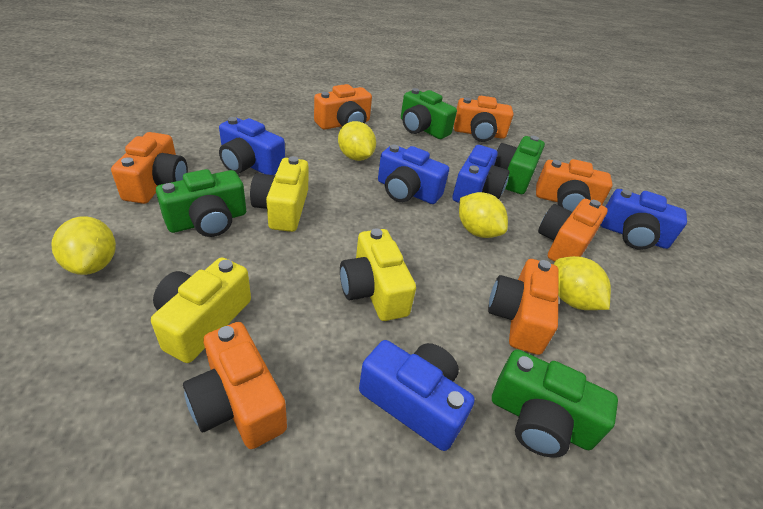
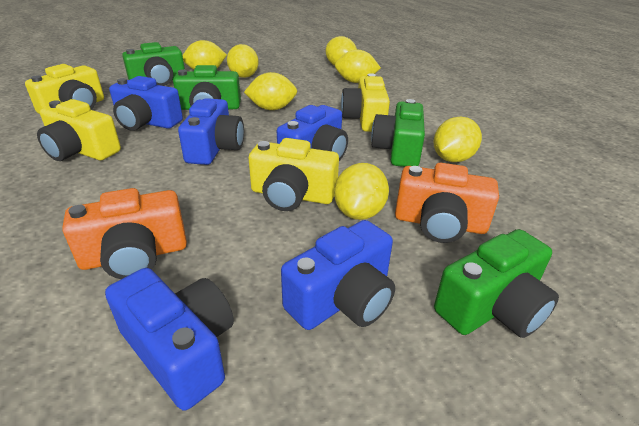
orange camera: [111,132,188,204] [183,322,287,449] [314,84,372,130] [454,96,513,142] [488,259,559,355] [536,159,613,212] [538,199,608,262] = 7 -> [62,188,187,279] [395,163,499,243] = 2
yellow camera: [151,257,251,363] [250,156,308,232] [340,228,416,321] = 3 -> [25,64,104,114] [37,99,121,161] [249,138,339,211] [341,73,390,132] = 4
yellow lemon: [52,216,116,275] [338,121,376,161] [459,192,508,238] [554,256,611,310] = 4 -> [182,40,227,70] [227,44,259,78] [244,72,297,110] [326,36,357,66] [334,163,389,220] [335,50,381,83] [433,117,482,162] = 7

